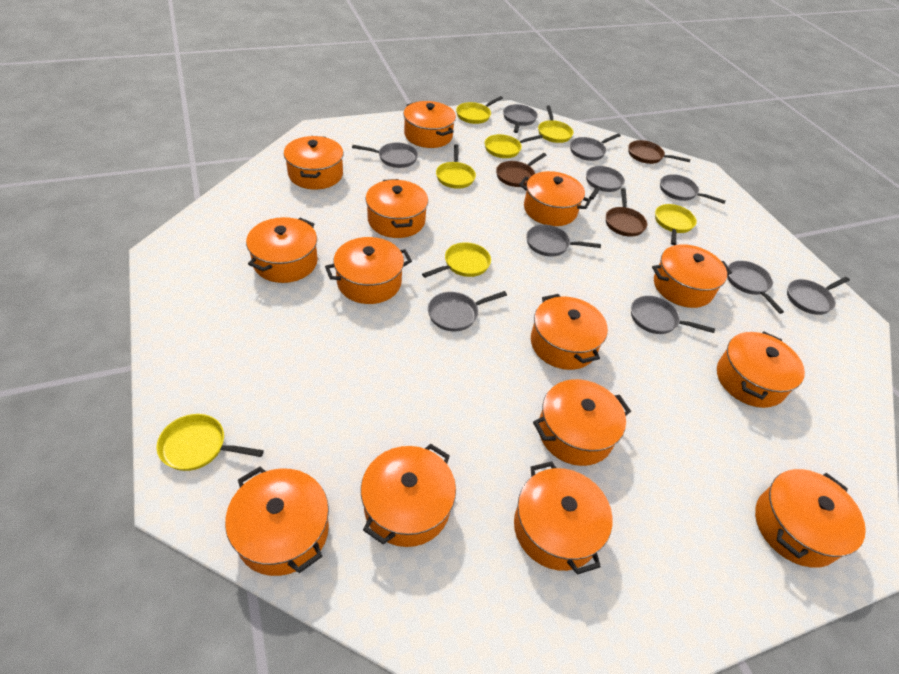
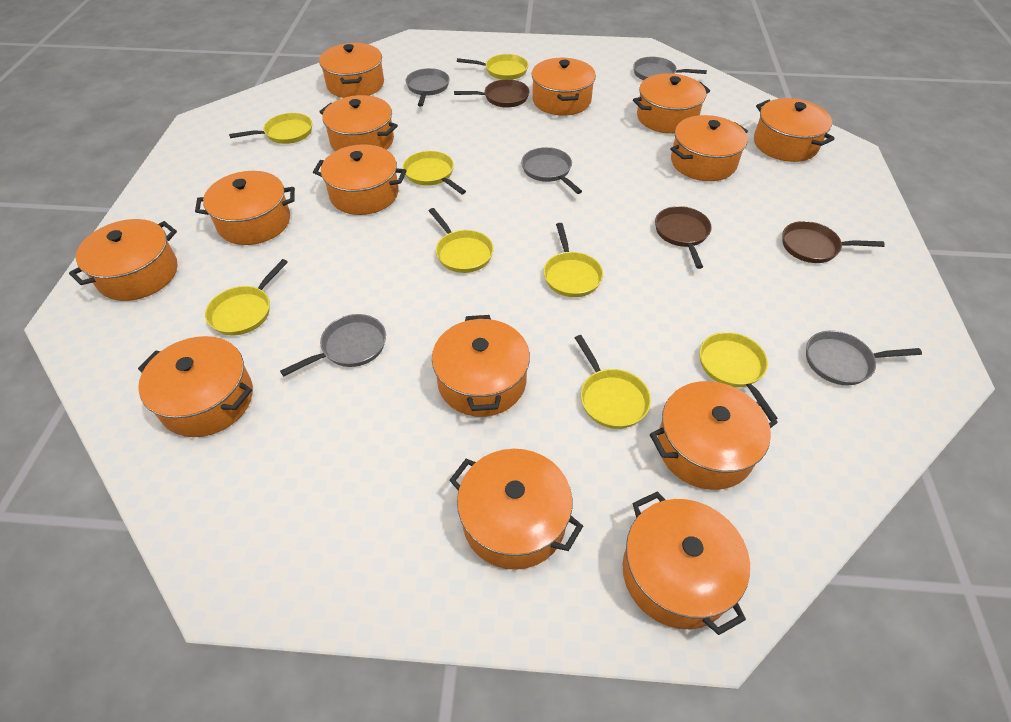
grey pan: [352,143,418,168] [428,291,507,332] [503,104,538,133] [526,225,601,257] [570,133,621,161] [586,166,625,199] [631,296,715,334] [660,174,725,204] [727,261,784,314] [787,277,850,315] = 10 -> [280,314,386,376] [406,68,450,106] [521,147,582,194] [633,57,707,80] [806,330,922,385] = 5
yellow pan: [157,414,264,471] [422,242,491,278] [436,145,476,189] [456,96,503,124] [485,134,543,158] [538,106,574,143] [655,204,697,245] = 7 -> [205,259,288,336] [229,113,312,144] [403,151,466,194] [429,208,494,273] [457,54,528,80] [543,223,603,297] [575,335,651,429] [700,332,778,419] = 8

